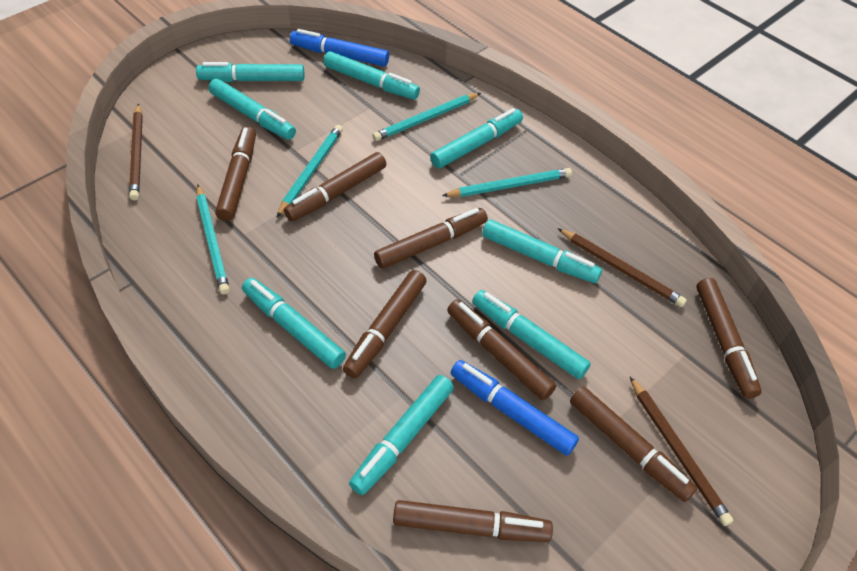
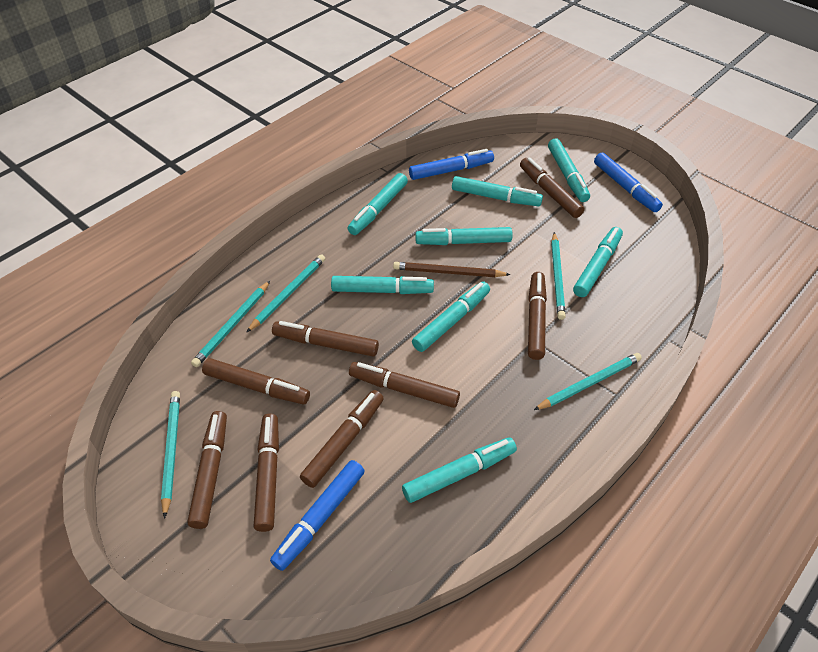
blue marker: [290,29,389,66] [451,360,579,456] = 2 -> [270,460,365,571] [409,149,494,180] [594,153,663,212] = 3
brown pencil: [129,103,143,200] [557,228,687,307] [630,377,733,526] = 3 -> [393,262,511,277] = 1
turquoise pencil: [196,185,230,295] [277,125,343,217] [372,93,480,141] [442,168,572,197] = 4 -> [161,391,180,519] [191,281,270,367] [246,254,325,333] [534,353,642,410] [551,232,566,320] = 5

